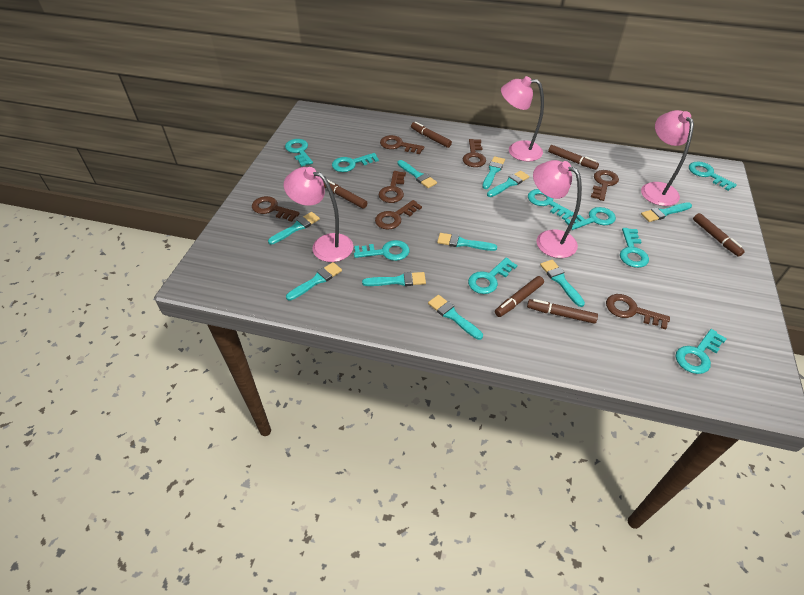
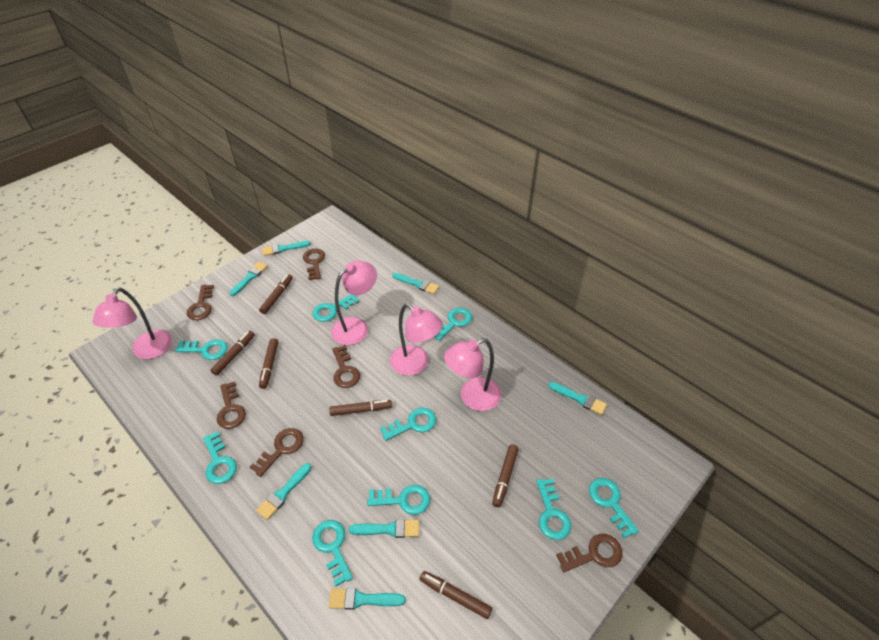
brown key: [252,196,300,222] [375,200,422,230] [379,171,406,203] [380,135,425,154] [463,139,486,167] [591,170,619,201] [606,294,670,329] = 7 -> [187,285,214,320] [217,381,246,429] [250,428,304,477] [303,248,325,280] [332,345,360,388] [556,534,623,572] = 6
turquoise brush: [268,212,320,245] [286,262,342,301] [362,272,426,286] [397,160,437,188] [428,295,483,340] [437,233,497,251] [482,156,505,189] [487,171,529,197] [540,260,585,307] [641,202,692,222] = 10 -> [229,262,268,296] [256,463,311,520] [262,241,310,256] [329,588,406,610] [349,519,419,538] [392,273,439,294] [549,382,607,415] = 7

